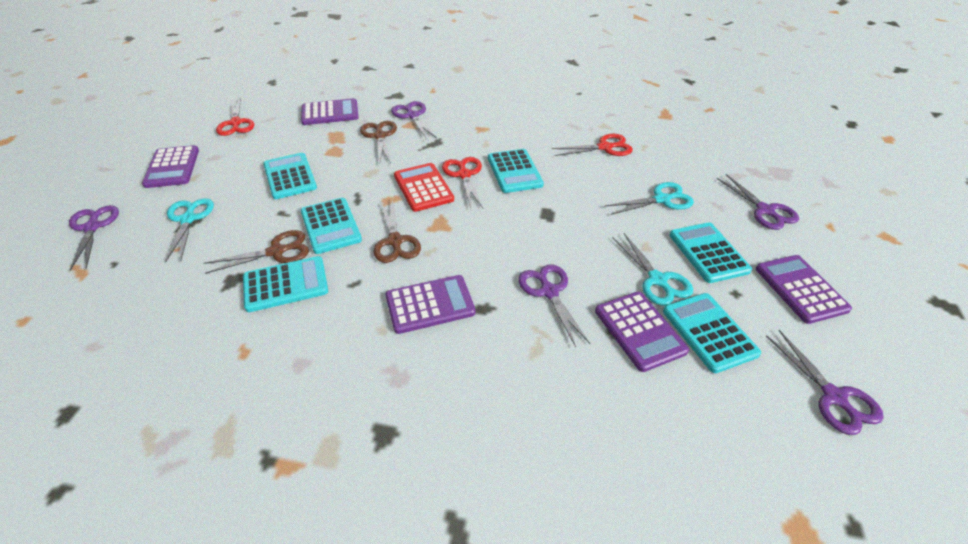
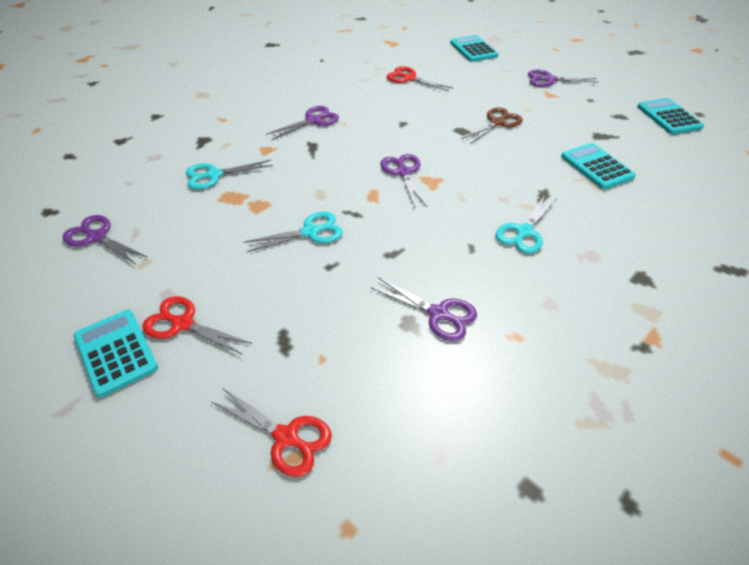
brown scissors: [204,230,309,274] [360,121,397,164] [374,199,421,263] = 3 -> [461,107,522,144] = 1
purple calculator: [142,145,199,188] [301,98,359,125] [385,275,476,334] [595,292,689,372] [756,255,852,324] = 5 -> none = 0
red calculator: [394,163,454,212] = 1 -> none = 0
turquoise calculator: [243,256,328,312] [263,153,317,199] [301,198,362,254] [488,149,544,193] [663,293,761,373] [669,222,752,283] = 6 -> [74,310,158,398] [450,35,498,62] [561,143,636,189] [637,98,704,134] = 4

